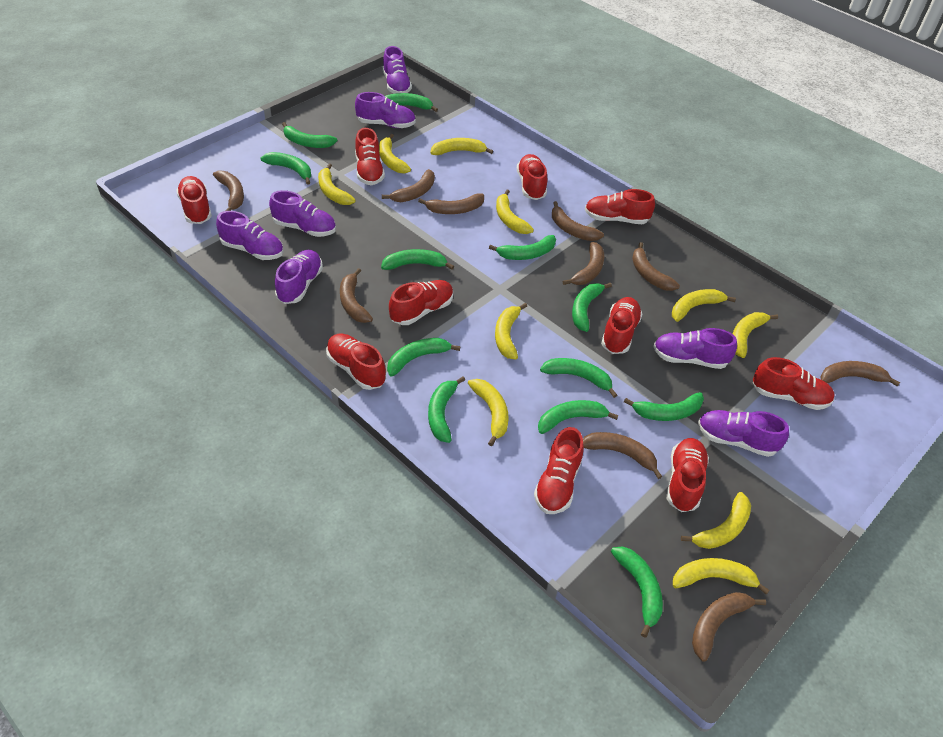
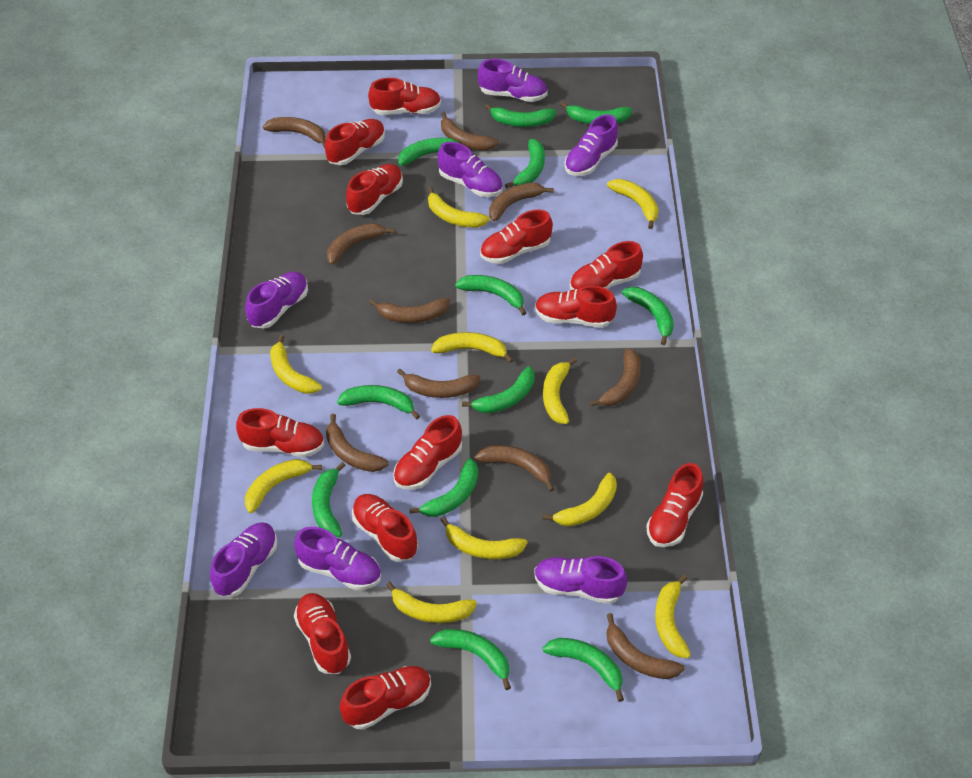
red shoe: [176,176,212,224] [326,334,386,390] [355,128,385,185] [389,280,454,325] [517,154,547,200] [534,427,584,514] [585,189,655,224] [601,297,642,354] [667,438,709,512] [753,357,835,410] = 10 -> [236,408,324,457] [294,593,351,674] [325,119,385,165] [340,666,431,730] [346,164,403,215] [352,494,418,562] [368,78,441,115] [394,415,462,490] [480,210,553,264] [535,286,617,328] [570,241,643,290] [646,463,703,547] = 12

